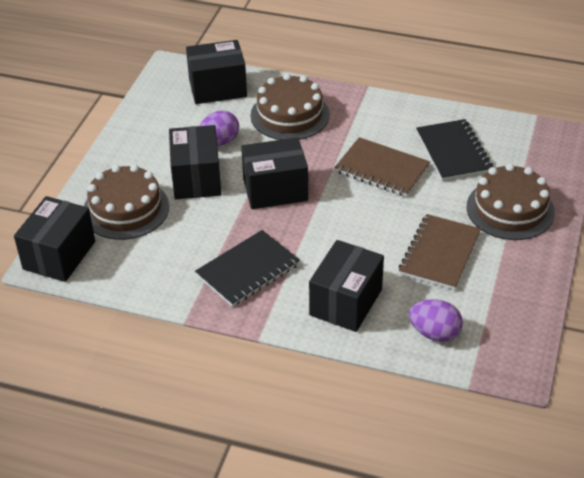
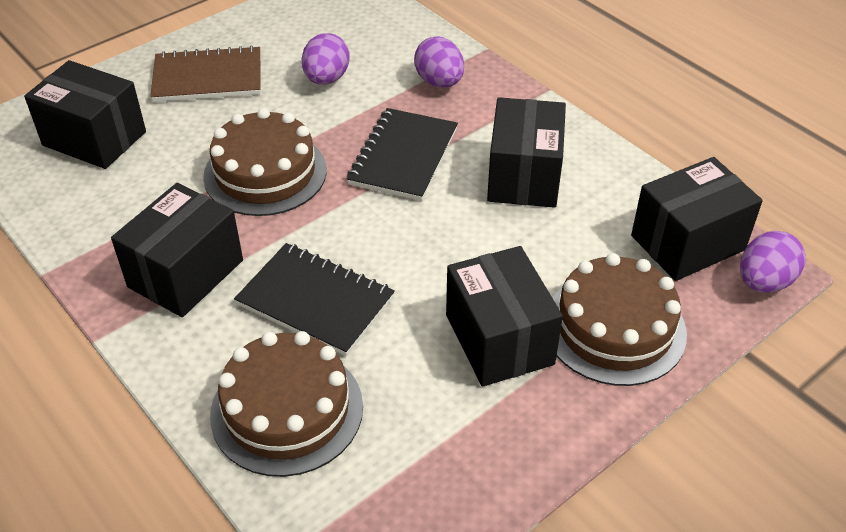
brown notebook: [334,137,430,197] [399,214,481,290] = 2 -> [150,45,261,102] = 1
purple egg: [199,110,239,146] [409,299,463,342] = 2 -> [302,33,350,84] [414,36,464,88] [740,231,806,293] = 3

